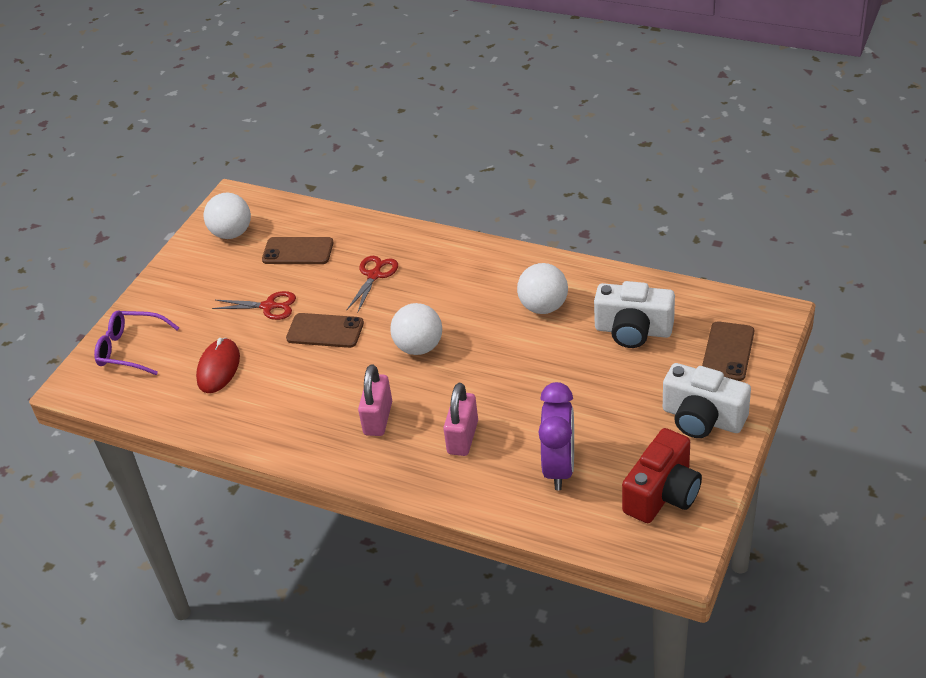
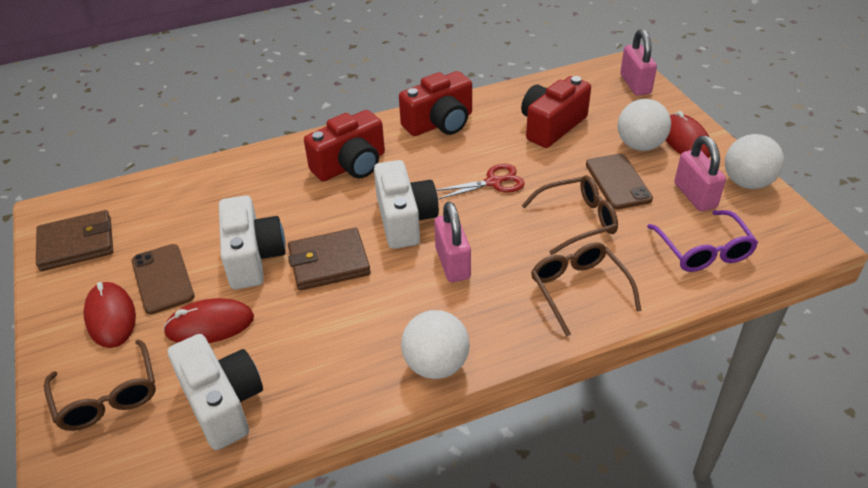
brown glasses: none = 0 -> [44,339,156,431] [521,175,618,255] [531,242,642,336] = 3
brown phone: [262,237,334,264] [286,313,364,348] [702,321,754,381] = 3 -> [132,244,195,314] [586,154,653,209] = 2
brown wallet: none = 0 -> [36,210,113,271] [288,228,371,291] = 2
pink padlock: [358,364,392,436] [443,383,478,456] = 2 -> [434,202,471,282] [620,29,657,96] [674,136,726,212] = 3
purple clock: [538,382,574,490] = 1 -> none = 0
red camera: [622,428,702,523] = 1 -> [304,110,385,181] [399,71,472,136] [521,76,591,148] = 3
red mouse: [196,338,240,393] = 1 -> [84,282,136,348] [163,298,254,343] [666,111,711,158] = 3
red scissors: [212,291,296,320] [347,256,398,313] = 2 -> [436,164,525,199] = 1
white camera: [594,281,675,348] [663,363,751,438] = 2 -> [168,334,263,450] [219,195,285,289] [374,160,439,249] = 3

